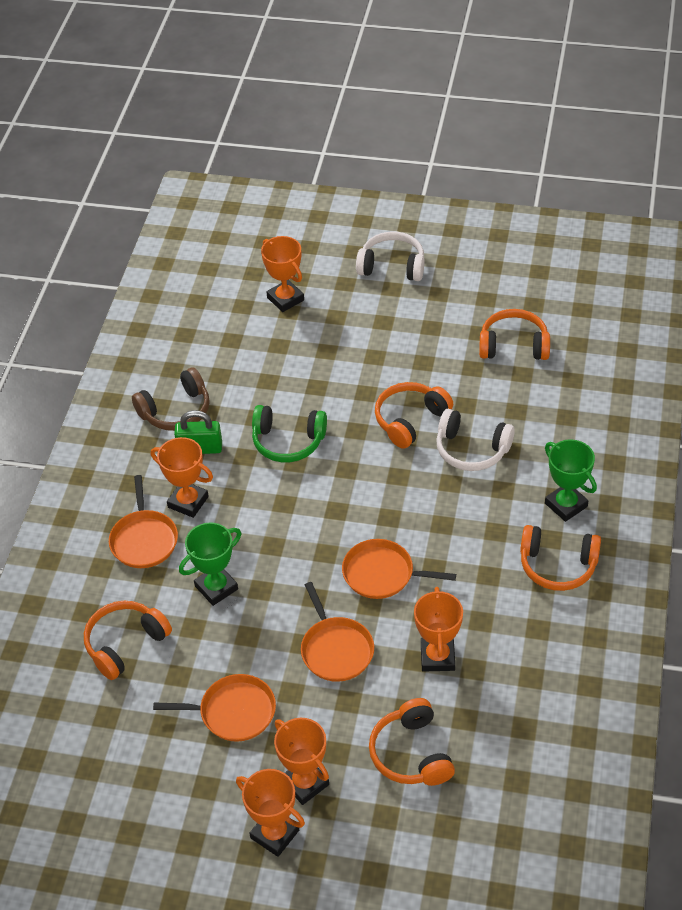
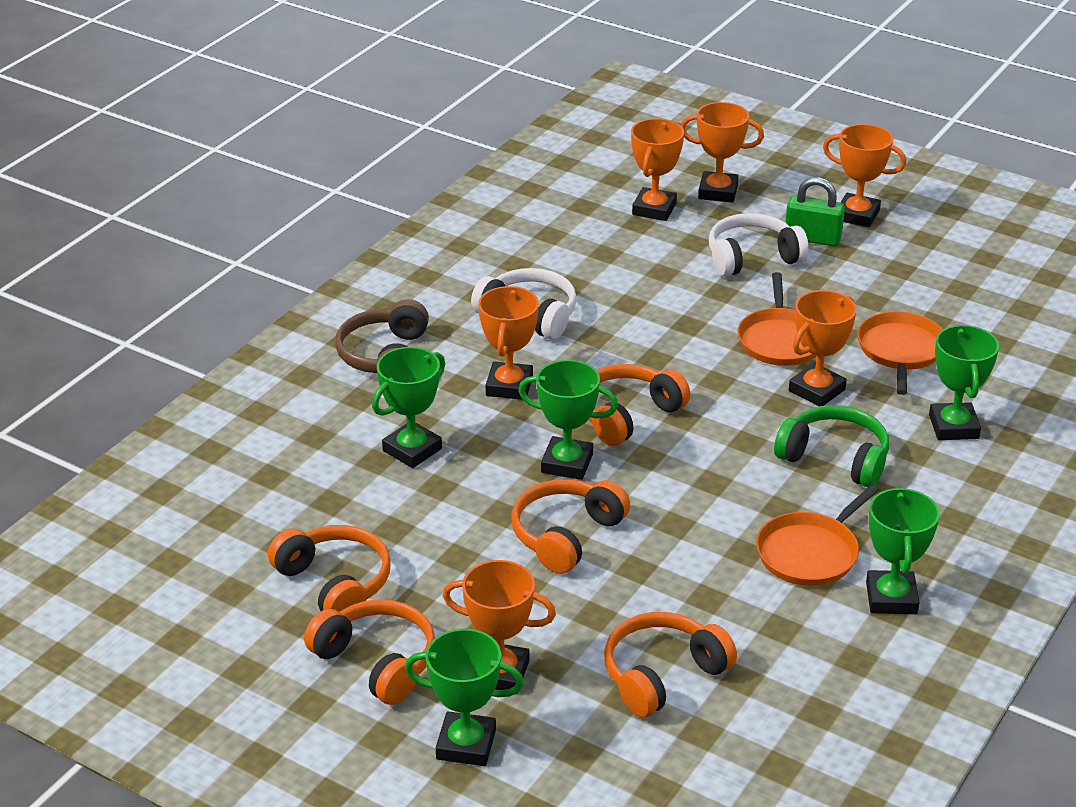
green trophy: [179,522,241,606] [545,439,597,522] = 2 -> [372,347,445,468] [405,629,524,766] [518,360,618,480] [866,487,940,614] [929,325,999,440] = 5
orange pan: [109,475,178,568] [153,674,276,742] [301,582,374,682] [342,539,456,599] = 4 -> [737,272,816,366] [756,484,879,586] [857,311,943,395] = 3
orange trophy: [151,437,213,518] [236,769,305,857] [261,236,304,312] [274,718,329,805] [414,587,463,672] = 5 -> [443,560,556,694] [478,286,539,400] [631,118,684,221] [681,102,764,203] [789,290,857,406] [823,124,906,228] = 6

